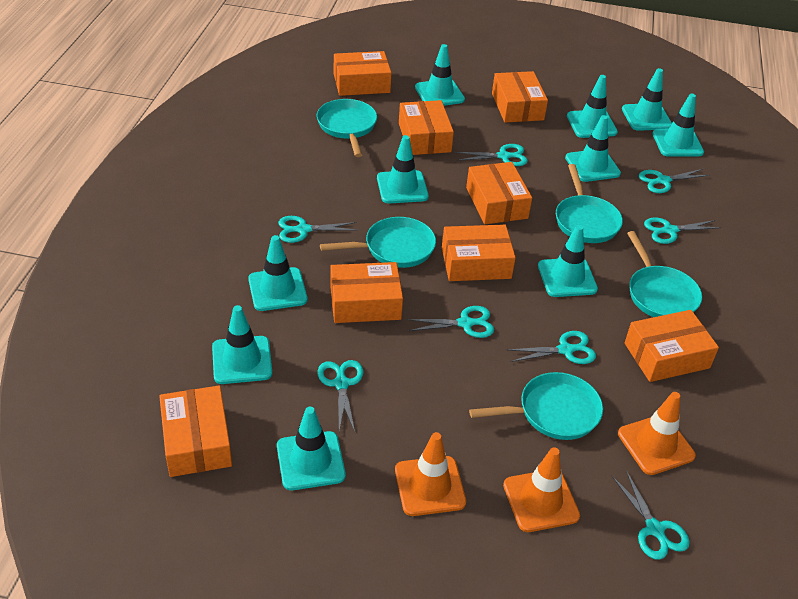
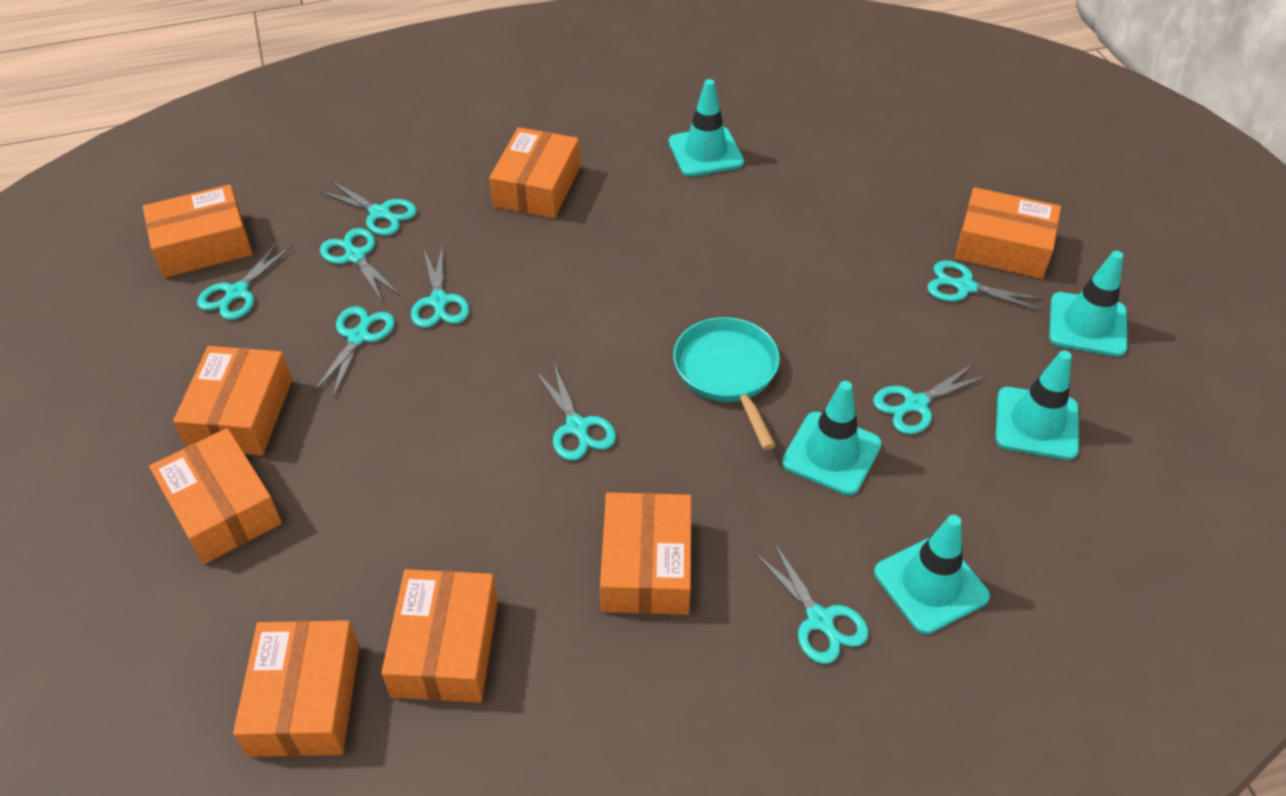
orange traffic cone: [395,432,466,516] [503,448,580,532] [618,392,696,475] = 3 -> none = 0
turquoise pan: [316,99,377,157] [320,217,436,268] [469,372,603,440] [556,164,623,243] [627,231,702,317] = 5 -> [673,317,780,450] = 1
turquoise scissors: [278,216,358,243] [318,360,363,432] [406,306,494,338] [455,144,528,166] [507,331,596,364] [612,470,690,560] [639,169,710,193] [644,218,722,244] = 8 -> [197,241,293,320] [313,306,395,398] [319,180,417,236] [320,228,400,301] [411,248,469,328] [535,364,616,461] [754,541,869,664] [873,364,988,434] [927,261,1046,312] = 9
turquoise traffic cone: [212,305,272,384] [248,235,307,311] [277,407,346,490] [377,135,429,204] [415,44,465,106] [538,225,598,297] [565,115,621,182] [567,75,618,138] [622,68,672,131] [652,94,704,157] = 10 -> [669,79,744,177] [782,381,882,495] [874,515,990,634] [995,350,1079,460] [1049,251,1127,357] = 5

